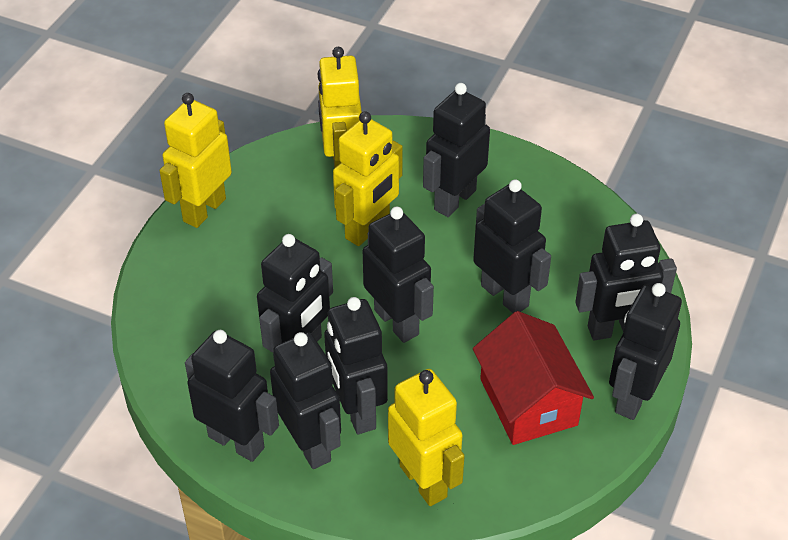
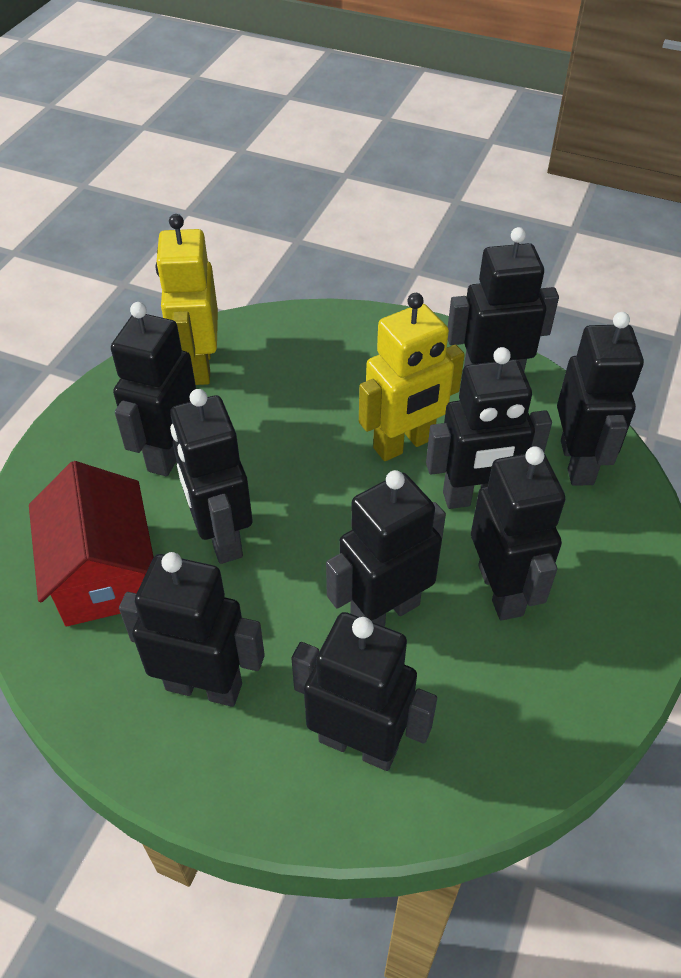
yellow robot: [159,93,232,228] [318,47,362,168] [333,111,403,246] [388,369,464,506] = 4 -> [155,214,218,385] [359,293,465,461] = 2

